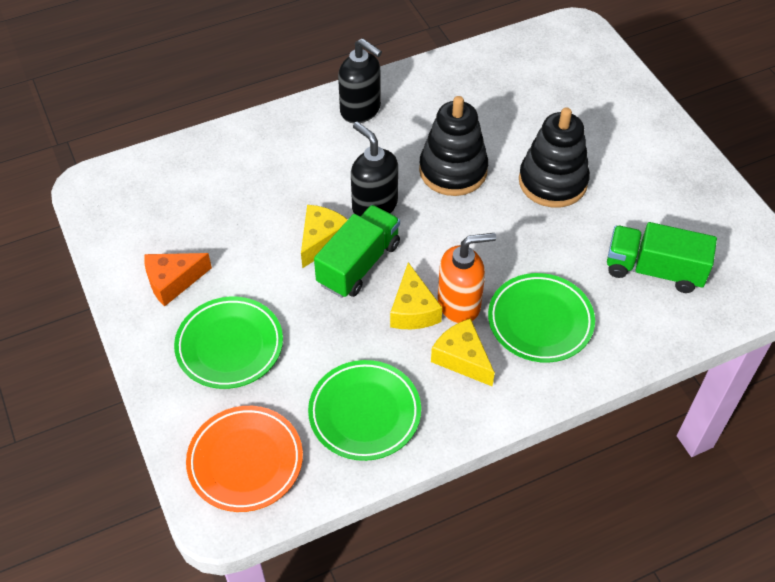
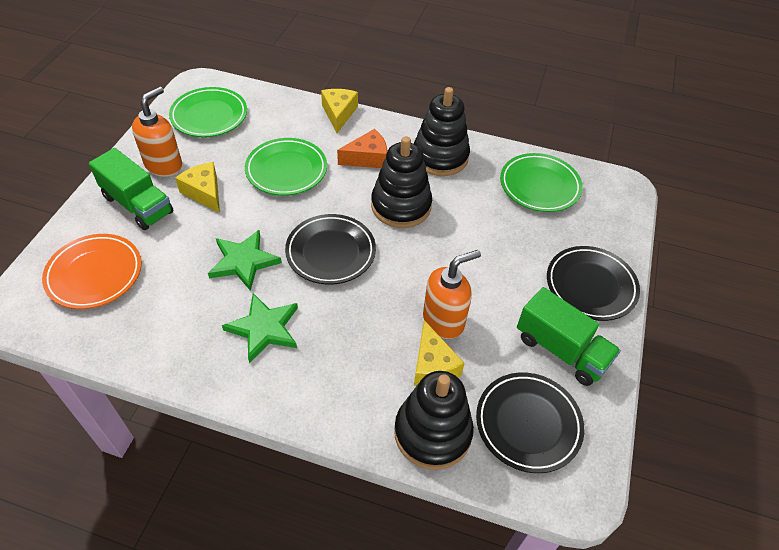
black plate: none = 0 -> [285,214,376,285] [476,372,584,473] [547,246,640,321] = 3
black soap dispenser: [338,38,382,123] [351,122,398,216] = 2 -> none = 0
black stacking toy: [419,96,488,196] [519,107,590,208] = 2 -> [371,136,432,228] [394,371,474,470] [414,87,470,176] = 3
green star: none = 0 -> [208,230,282,291] [222,293,298,363] = 2
orange soap dispenser: [438,233,496,324] = 1 -> [132,86,182,177] [423,250,481,339] = 2

